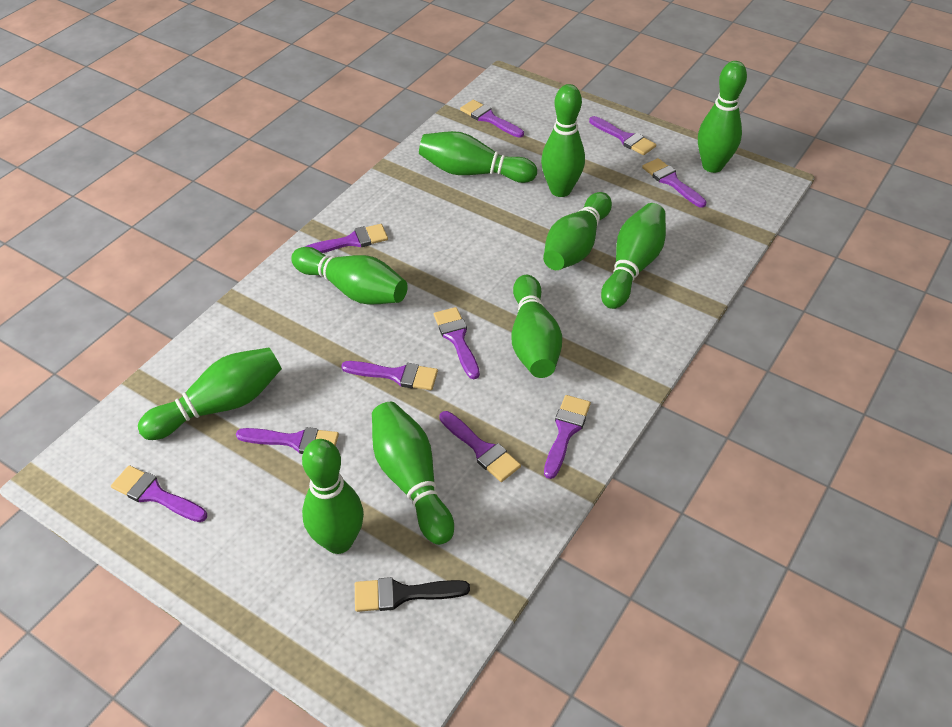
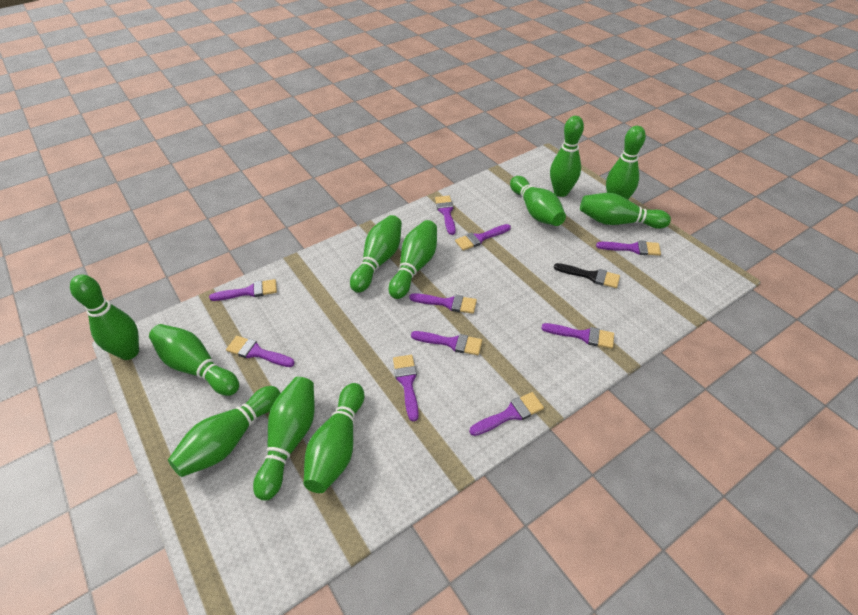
green bowling pin: [138,347,282,440] [291,247,408,305] [302,439,364,554] [372,402,454,545] [419,131,537,183] [511,275,562,378] [541,84,585,197] [543,192,612,270] [601,203,666,309] [698,61,747,173] = 10 -> [70,275,139,360] [149,324,239,396] [168,386,281,477] [253,377,315,500] [304,383,364,493] [350,215,402,293] [389,220,437,299] [510,176,566,226] [550,116,584,197] [580,193,671,229] [606,126,646,199] = 11

